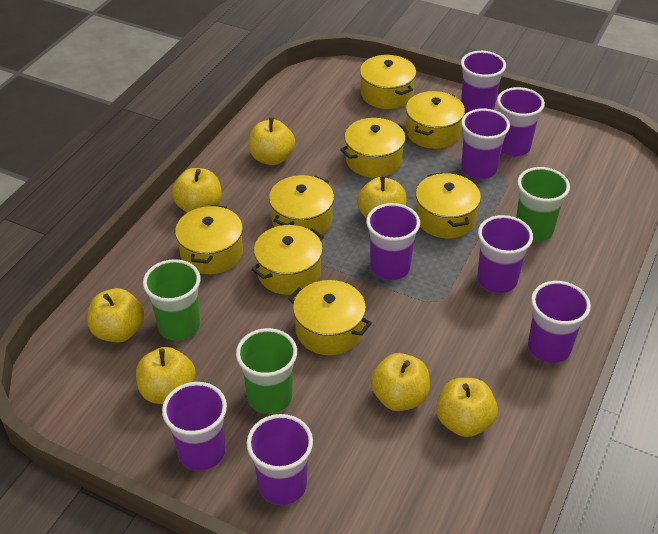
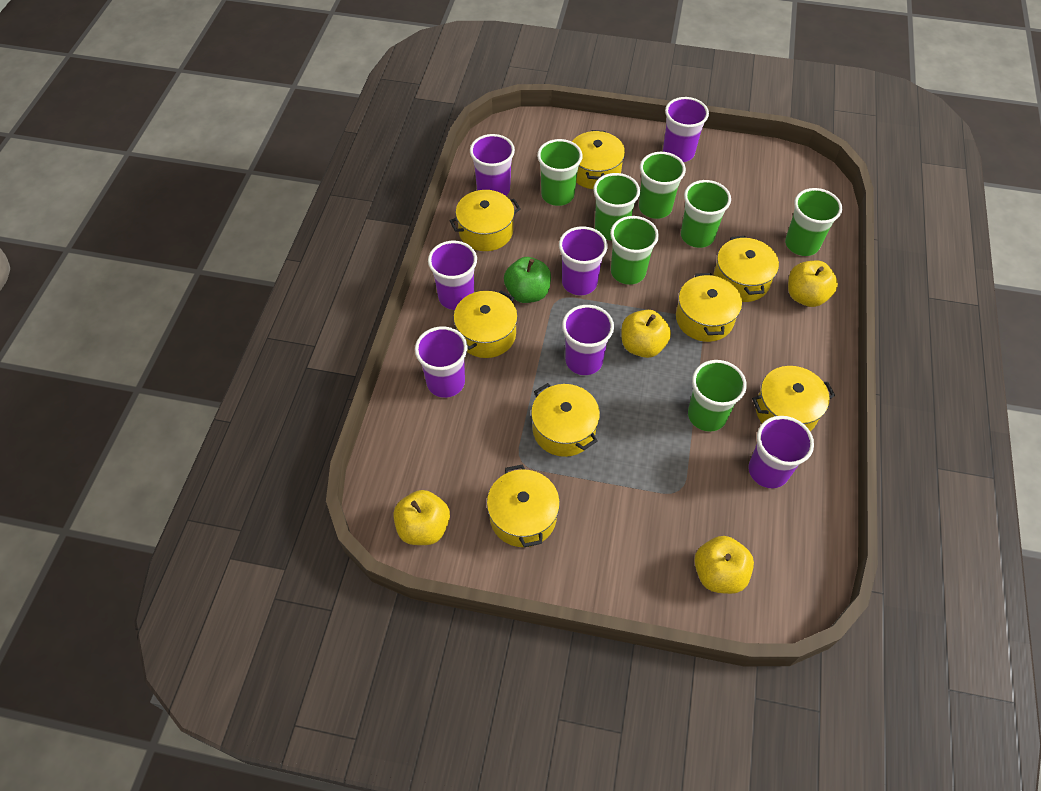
green apple: none = 0 -> [504,257,551,303] = 1
green cup: [143,259,200,341] [236,328,297,414] [516,167,570,242] = 3 -> [537,139,583,206] [593,173,640,241] [610,216,659,285] [639,152,686,219] [681,180,731,248] [688,360,747,432] [785,188,842,256] = 7
purple cup: [162,382,227,471] [247,414,313,505] [366,203,420,280] [461,51,506,113] [461,108,510,179] [477,215,533,293] [497,87,545,157] [528,281,591,363] = 8 -> [415,326,468,398] [428,241,477,310] [470,134,515,196] [559,226,608,296] [562,305,614,375] [663,97,709,162] [749,416,814,488] = 7
yellow apple: [87,288,144,343] [136,347,195,404] [172,168,222,213] [249,117,295,165] [357,176,406,219] [371,353,430,411] [436,378,498,437] = 7 -> [393,490,450,545] [621,310,671,358] [694,536,754,594] [788,260,838,307] = 4

